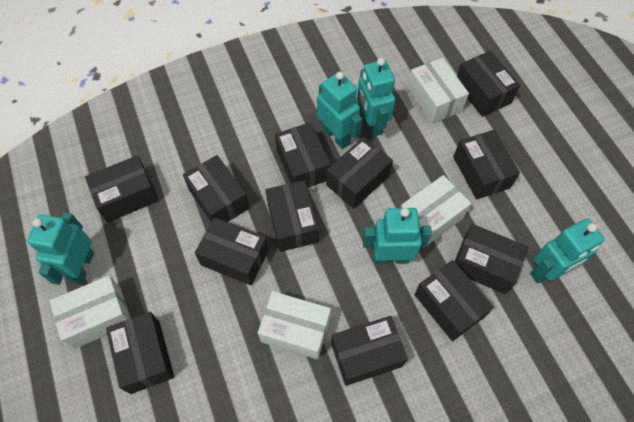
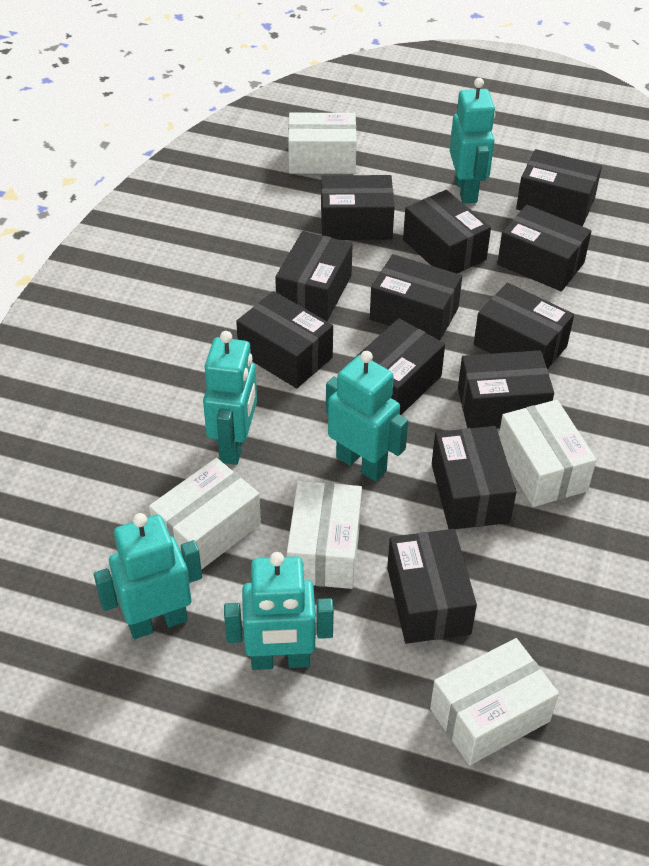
white box: [50,276,131,349] [258,291,331,359] [401,175,471,248] [407,58,469,124] = 4 -> [149,458,261,570] [287,481,362,589] [288,113,357,174] [430,638,559,765] [499,400,597,507] = 5

